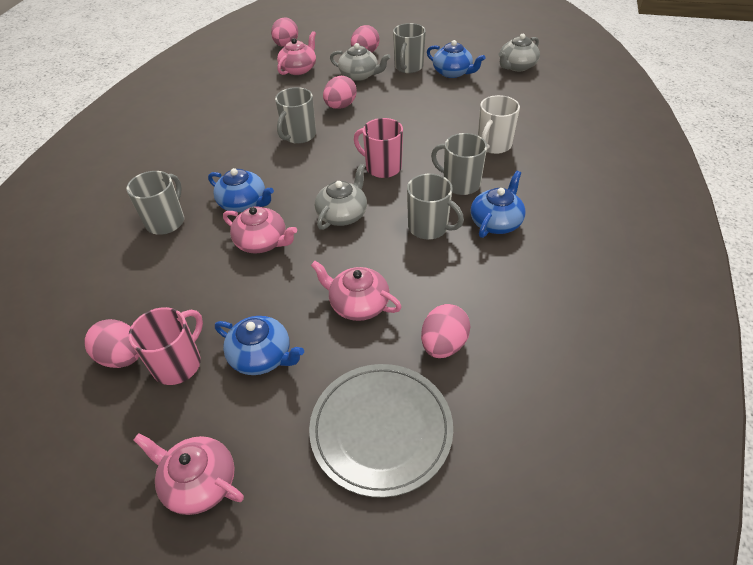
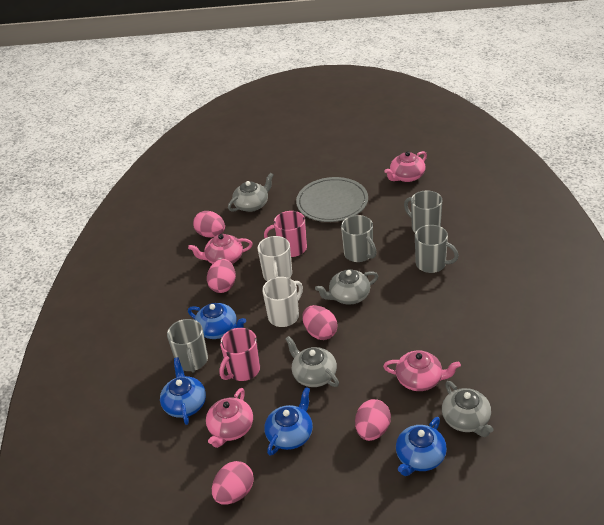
grey mug: [126,171,184,235] [275,87,316,144] [393,23,426,73] [407,174,464,239] [431,133,487,195] = 5 -> [167,319,208,372] [341,215,377,262] [404,191,442,232] [415,225,459,273] = 4
grey teapot: [315,164,367,230] [330,43,391,81] [498,34,540,71] = 3 -> [228,173,273,212] [285,336,339,387] [315,269,378,305] [442,381,493,437] = 4
white mug: [478,95,520,154] = 1 -> [257,236,292,281] [262,277,303,327] = 2

